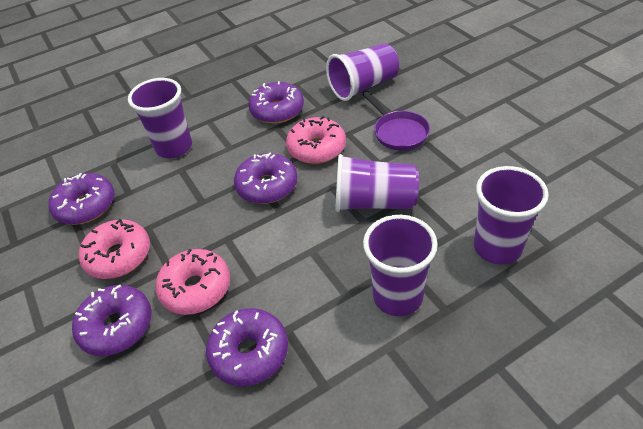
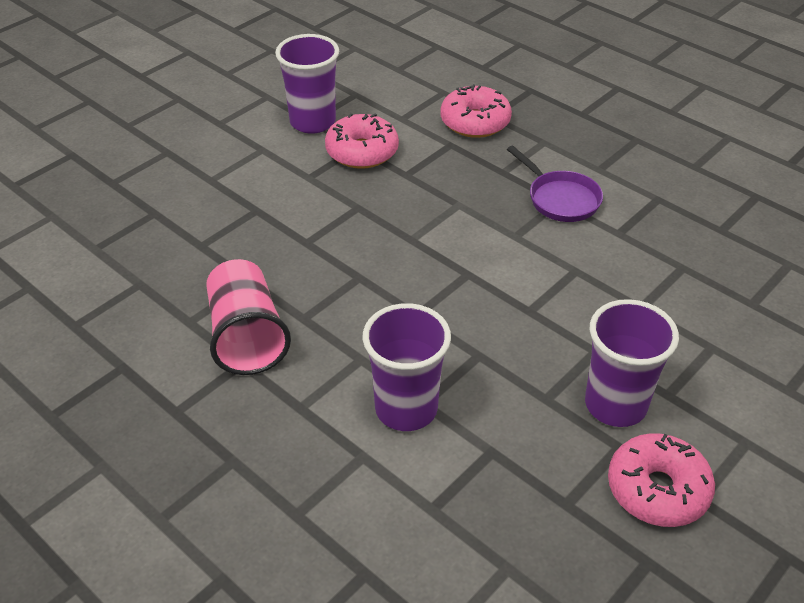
pink cup: none = 0 -> [206,259,291,375] = 1
purple cup: [128,78,192,158] [326,43,399,101] [335,154,419,212] [363,215,438,316] [474,166,549,264] = 5 -> [275,34,339,134] [362,303,451,431] [585,299,679,427] = 3
purple donut: [48,173,114,225] [72,285,152,356] [206,308,288,386] [234,152,298,204] [248,81,304,124] = 5 -> none = 0

